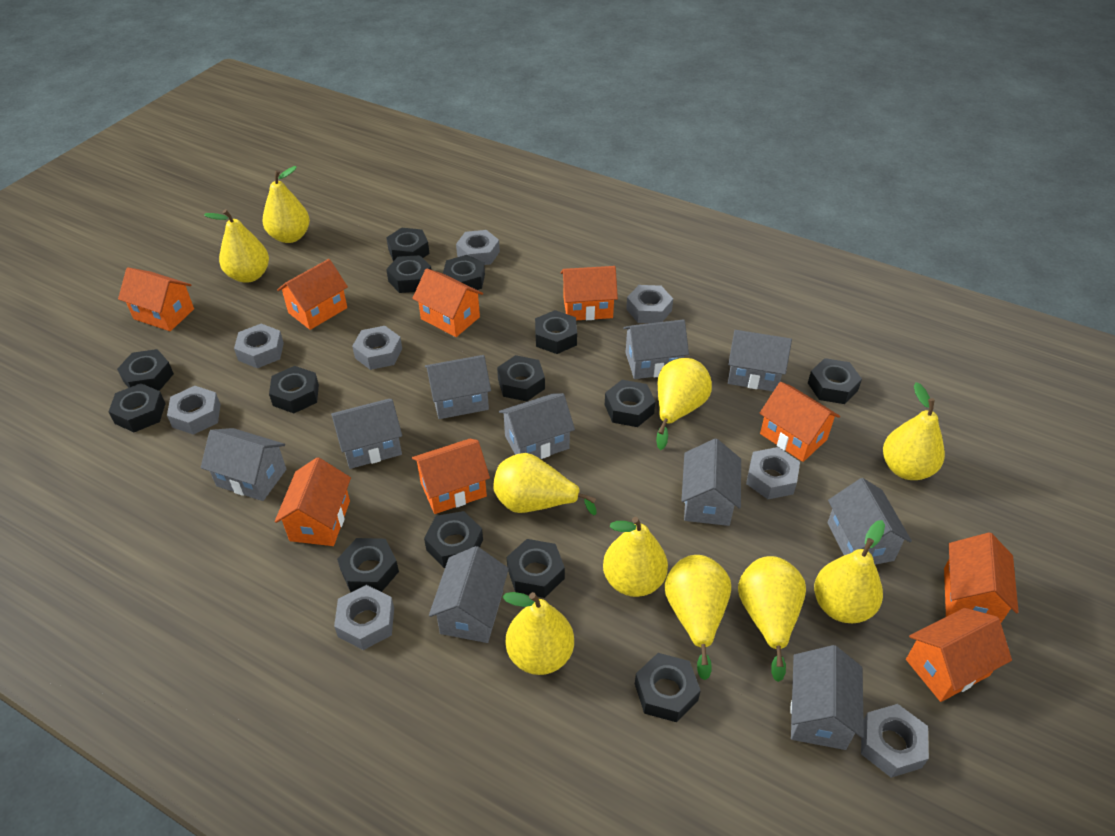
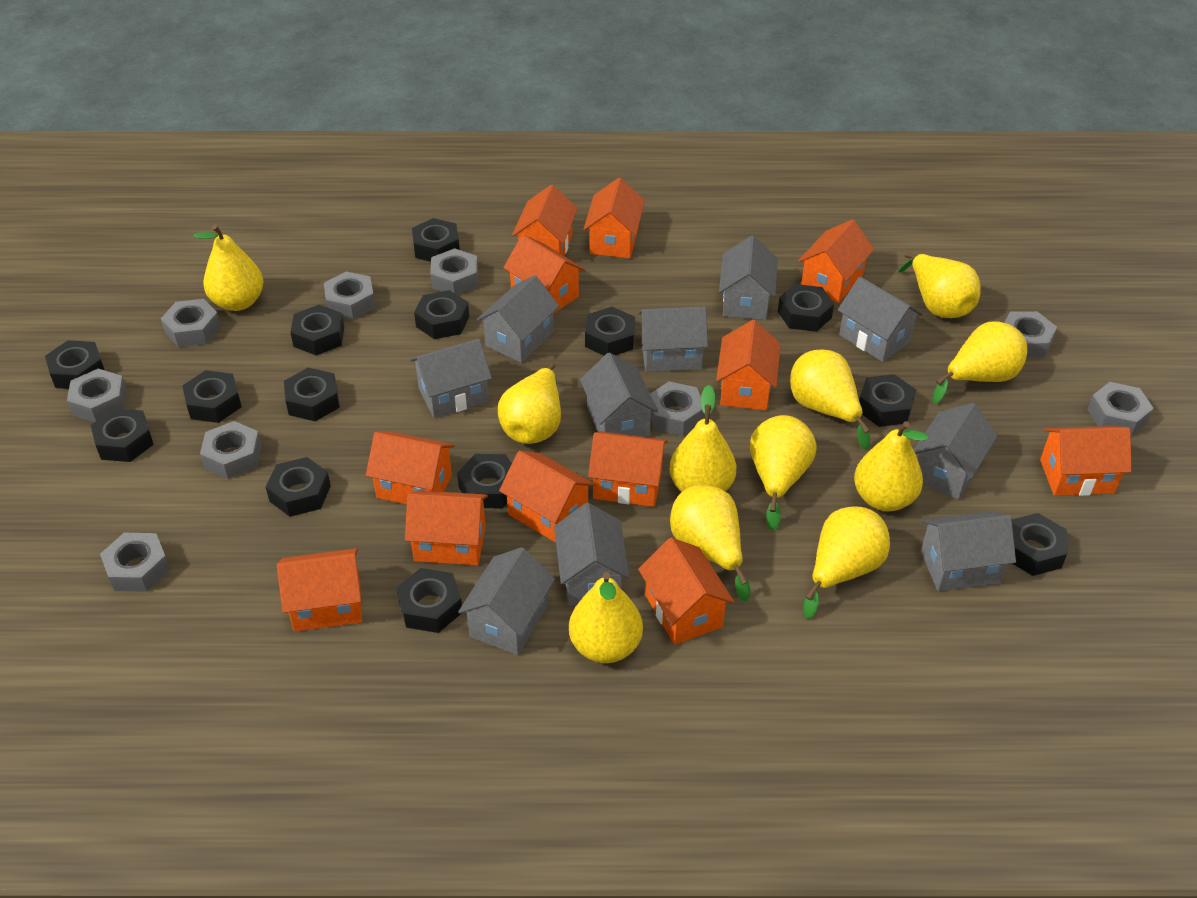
grey nut: [167,386,221,435] [234,324,284,368] [334,585,394,650] [352,326,402,370] [456,230,500,265] [626,285,673,323] [746,447,800,499] [861,704,929,778] = 8 -> [67,369,127,422] [100,533,170,592] [161,299,221,347] [200,421,262,479] [324,272,375,320] [430,248,478,295] [650,381,704,436] [1004,311,1057,358] [1087,382,1154,436] = 9
orange house: [118,267,194,331] [275,457,351,546] [277,259,348,330] [412,268,483,337] [412,439,490,514] [561,266,618,320] [760,382,840,462] [906,608,1012,702] [944,532,1019,623] = 9 -> [277,548,362,632] [366,431,455,505] [405,490,488,565] [499,450,595,543] [503,235,585,314] [512,185,578,256] [584,178,645,258] [588,432,668,507] [638,538,734,645] [716,320,781,410] [798,219,874,303] [1040,426,1132,496] = 12
yellow pear: [204,209,269,283] [263,166,310,243] [494,453,597,515] [503,592,574,675] [603,517,668,597] [656,358,712,450] [664,555,731,680] [738,556,806,682] [814,520,885,623] [883,382,945,480] = 10 -> [194,225,263,311] [498,363,561,444] [569,572,643,663] [669,385,736,492] [670,485,750,602] [750,415,817,531] [790,350,870,450] [803,507,890,619] [854,421,929,511] [898,252,981,318] [932,322,1028,403] = 11

